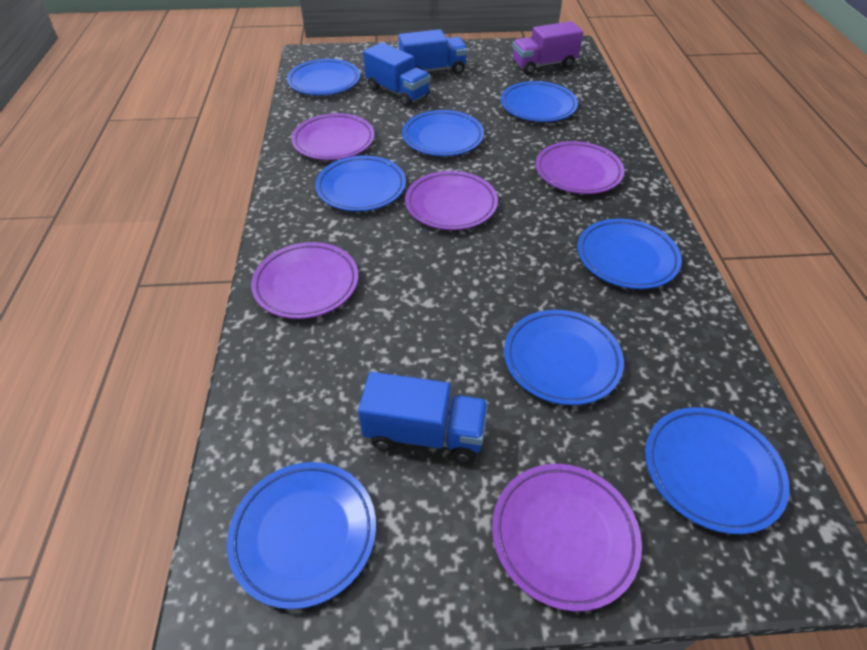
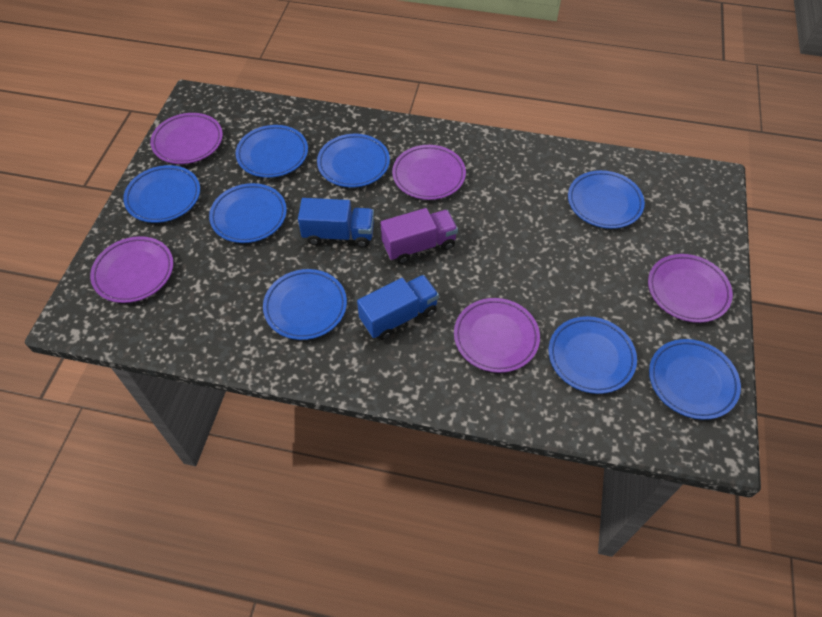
blue truck: [358,372,488,463] [363,42,430,107] [398,29,468,74] = 3 -> [298,198,374,248] [357,275,439,340] = 2

